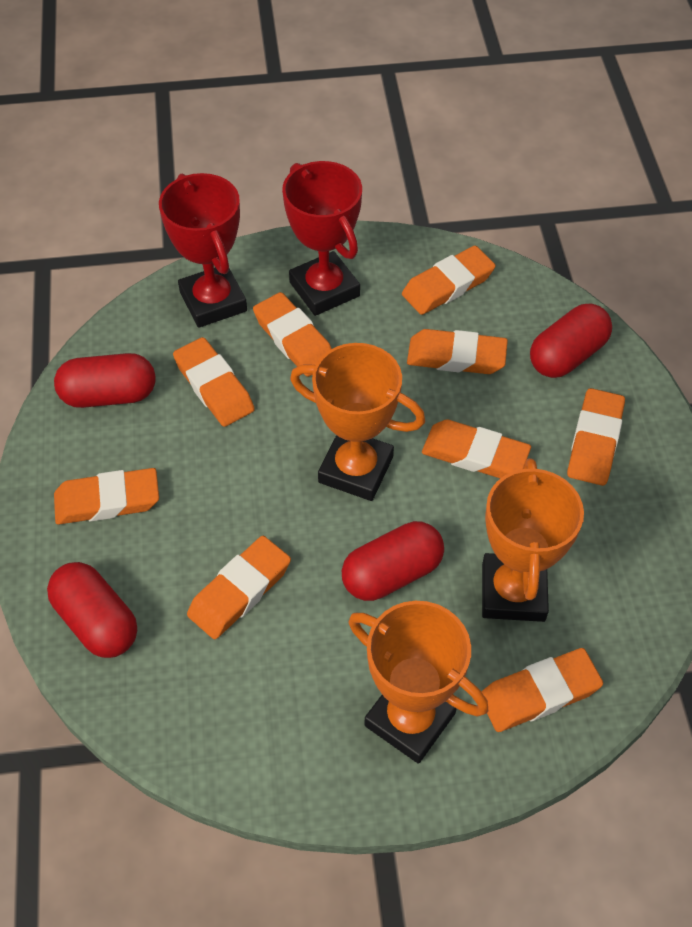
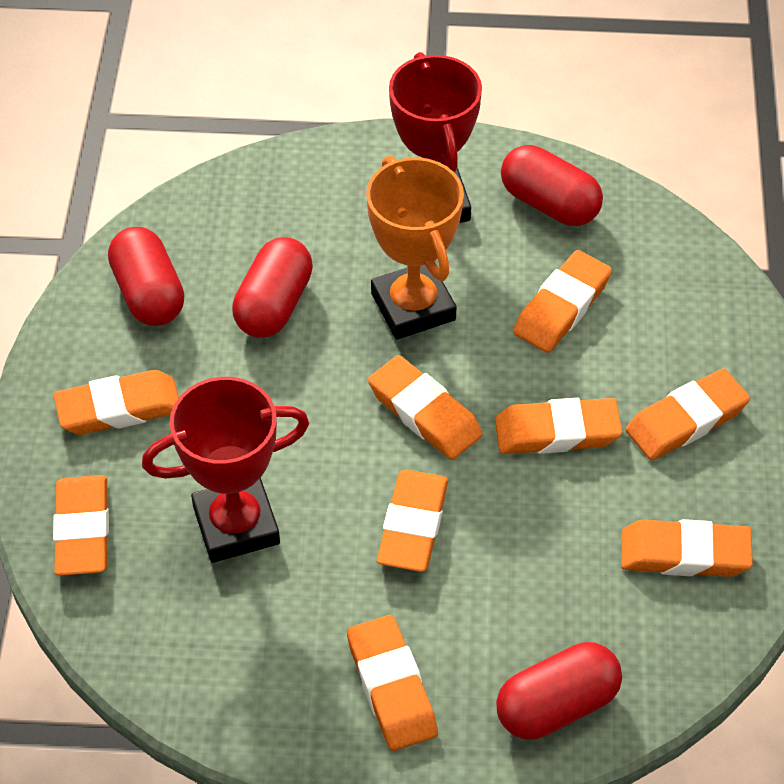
orange trophy: [290,343,425,501] [349,601,488,764] [482,458,584,622] = 3 -> [366,156,464,340] = 1

